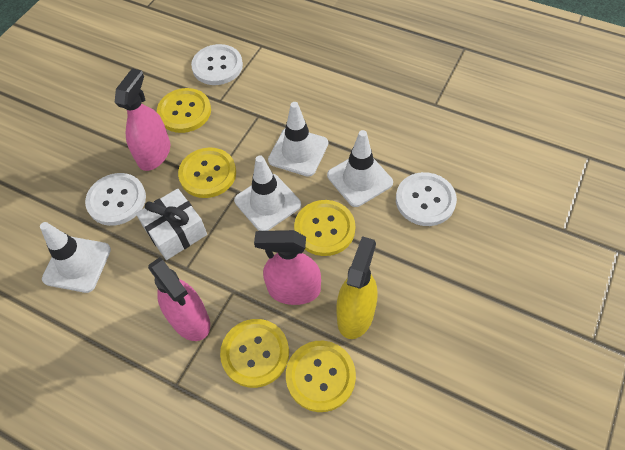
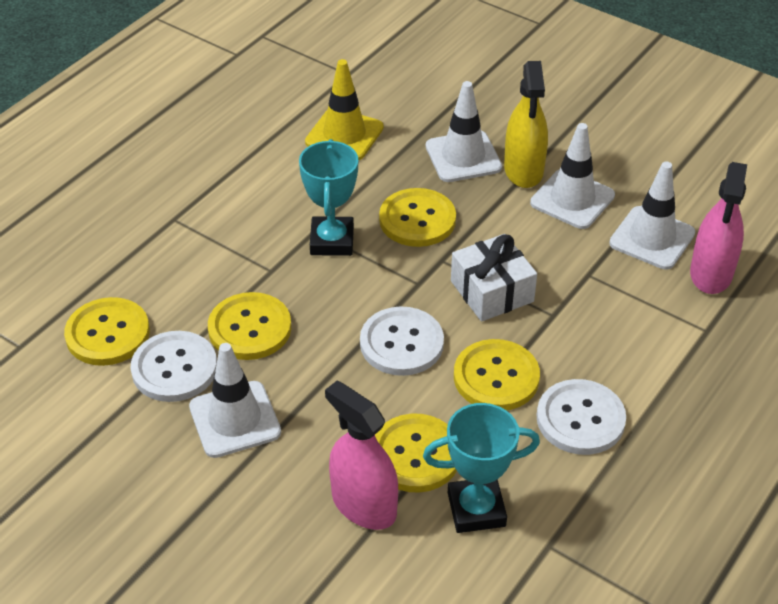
pink spray bottle: [115,68,170,171] [148,257,210,341] [254,230,321,305] = 3 -> [325,381,398,530] [690,162,747,294] = 2
turquoise trophy: none = 0 -> [299,139,358,256] [423,403,540,533] = 2
yellow traffic cone: none = 0 -> [305,59,384,160] = 1

